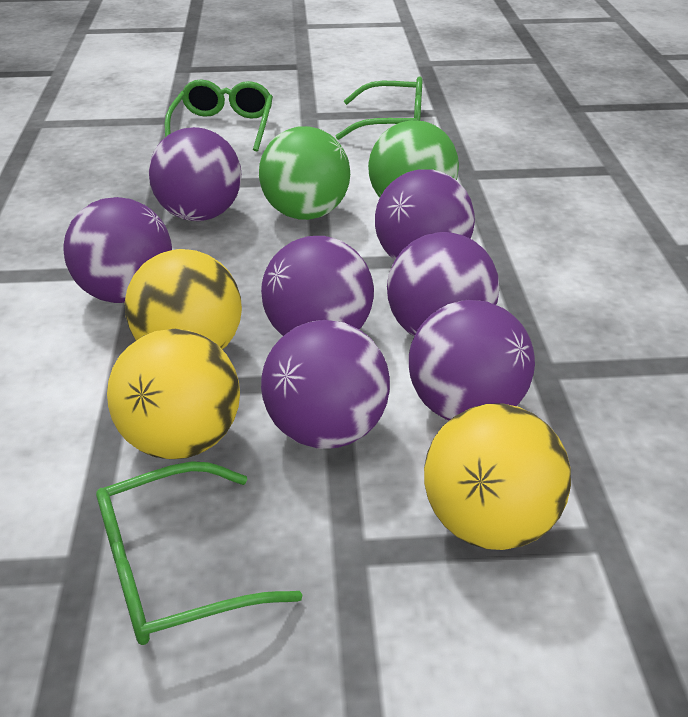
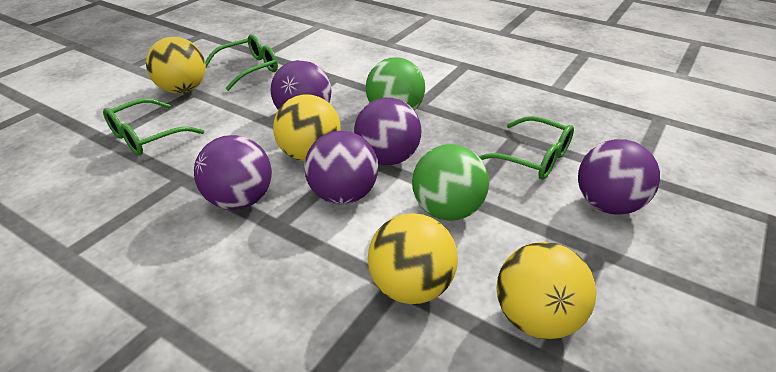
purple ball: [63,197,172,303] [149,127,242,221] [261,236,374,336] [261,320,390,449] [375,169,475,260] [387,232,500,336] [409,300,535,421] = 7 -> [194,135,272,210] [270,60,331,110] [304,131,378,204] [354,98,422,165] [578,139,660,215] = 5
yellow ball: [107,329,240,459] [125,249,242,350] [424,404,571,550] = 3 -> [146,37,206,94] [273,95,341,162] [368,213,458,304] [496,242,596,339] = 4

